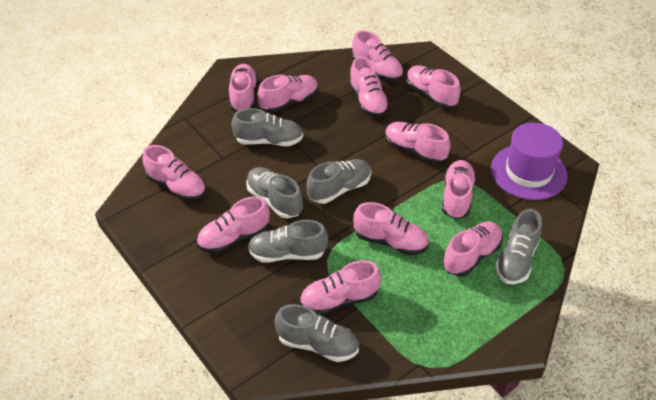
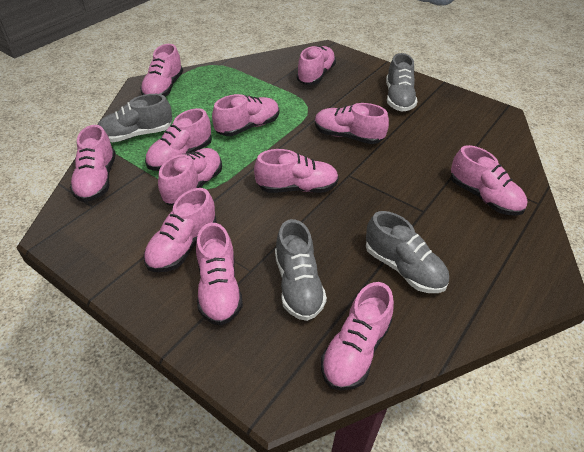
grey shoe: [231,108,303,146] [246,167,303,218] [248,220,328,263] [275,304,359,362] [306,159,371,204] [495,209,542,284] = 6 -> [97,94,172,142] [275,219,327,321] [366,211,449,293] [386,53,417,112] = 4
purple hat: [491,122,567,200] = 1 -> none = 0

